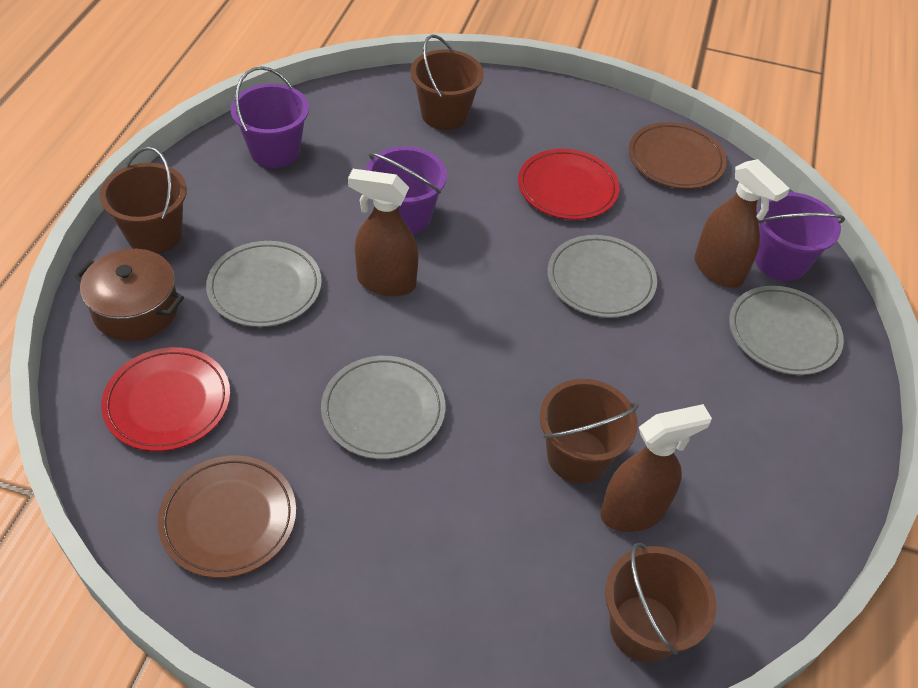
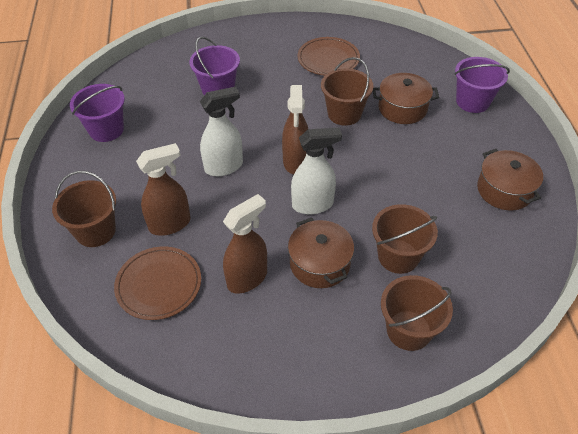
brown pot: [74,249,184,341] = 1 -> [288,217,354,288] [373,73,439,124] [477,149,543,211] = 3
grey plate: [206,241,322,327] [321,356,446,459] [547,235,657,318] [729,286,844,375] = 4 -> none = 0
red plate: [101,347,230,451] [518,149,619,220] = 2 -> none = 0
white spray bottle: none = 0 -> [200,87,243,176] [291,127,342,214] = 2

